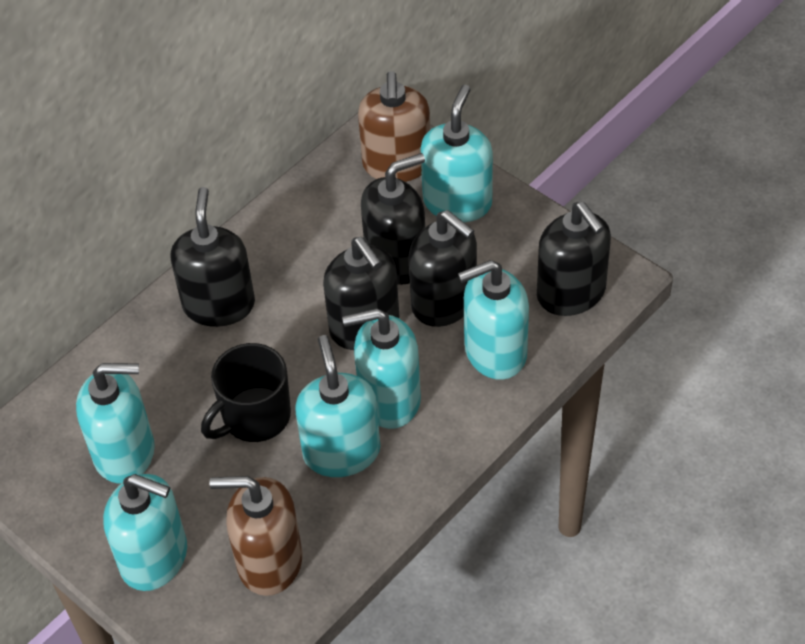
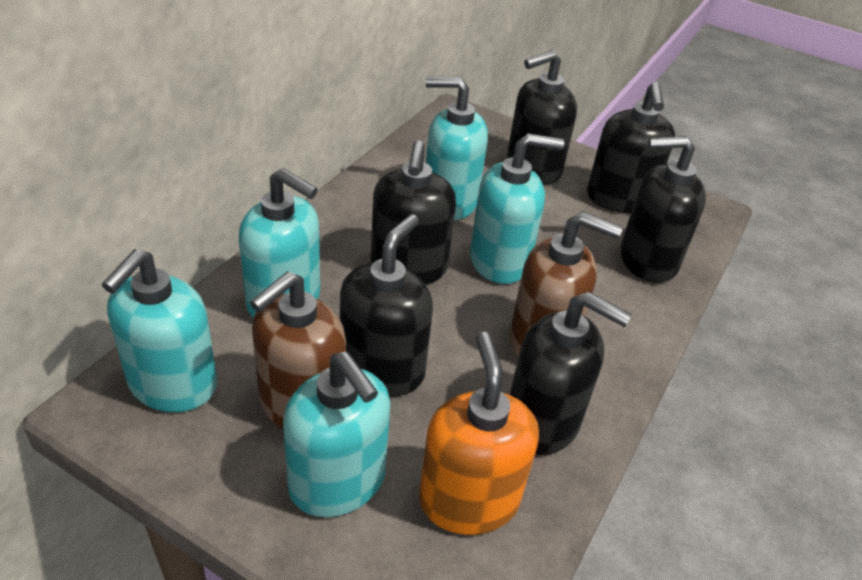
black mug: [201,343,291,442] = 1 -> none = 0
black soap dispenser: [171,187,255,327] [323,237,399,350] [361,153,425,285] [409,210,477,327] [537,202,611,316] = 5 -> [340,214,433,397] [371,140,456,284] [507,50,577,185] [510,292,632,455] [587,82,675,213] [620,136,706,283] = 6
orange soap dispenser: none = 0 -> [419,332,539,535] = 1
turquoise soap dispenser: [76,363,155,483] [103,474,187,591] [295,335,380,477] [342,308,421,429] [420,85,493,222] [458,260,529,380] = 6 -> [101,249,217,412] [239,168,320,319] [283,352,390,517] [426,77,488,220] [470,133,564,284] = 5

